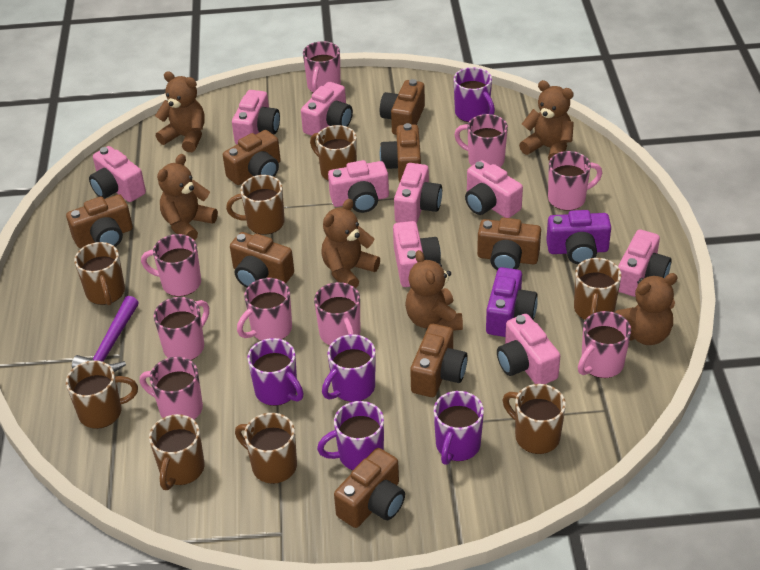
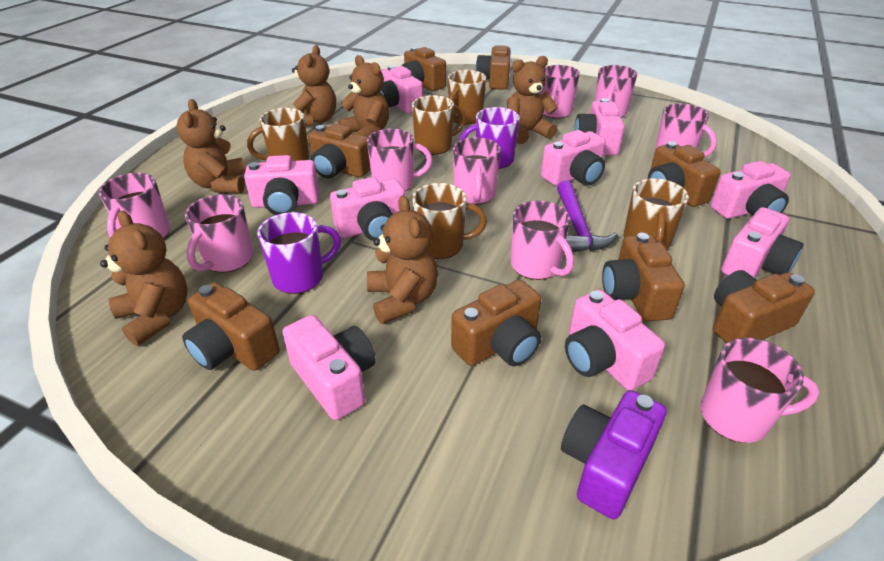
brown mug: [66,360,138,429] [74,242,125,305] [149,414,204,490] [226,175,285,235] [235,413,297,484] [310,125,357,181] [503,384,566,454] [574,258,621,320] = 8 -> [247,108,309,161] [412,95,466,155] [412,183,487,259] [448,70,486,124] [624,178,689,249] = 5
purple camera: [486,267,538,337] [546,210,611,264] = 2 -> [561,390,666,519] = 1
purple mug: [247,338,304,406] [317,401,384,470] [322,334,375,402] [434,391,484,465] [454,67,495,122] = 5 -> [257,212,341,294] [460,107,520,169] = 2

